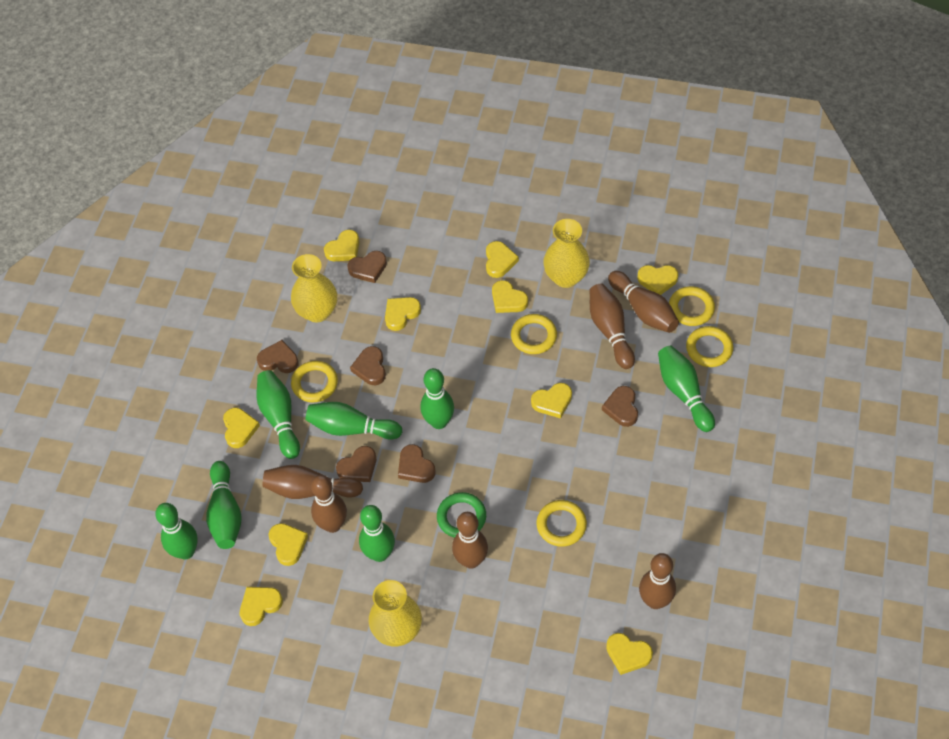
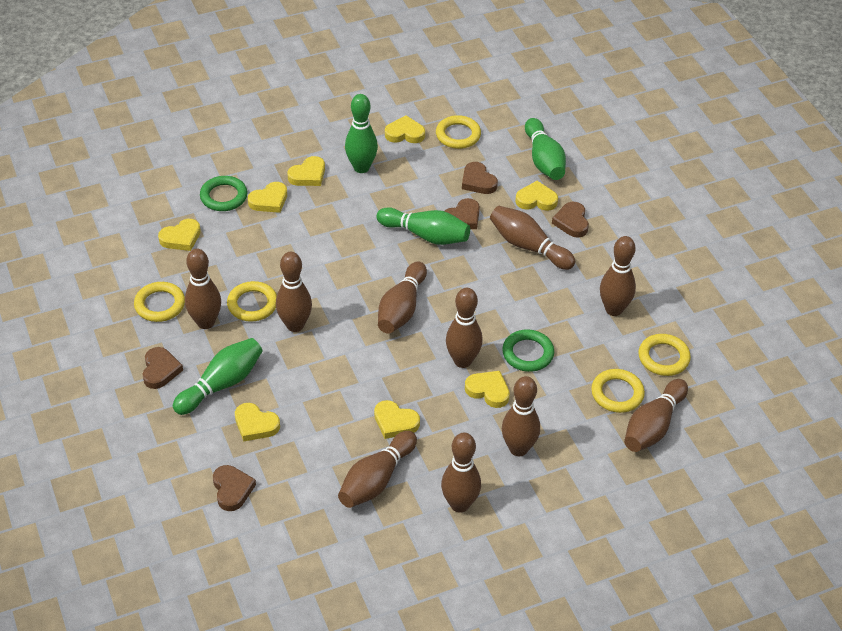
brown bowling pin: [263,465,363,499] [311,475,347,533] [452,512,488,569] [590,284,635,369] [608,271,679,333] [639,553,676,609] = 6 -> [185,249,221,329] [276,252,312,332] [338,431,417,508] [378,261,427,334] [441,432,481,513] [446,288,483,368] [490,206,575,270] [502,376,540,456] [600,236,636,316] [624,379,688,452] = 10
brown heart: [257,340,299,373] [336,446,376,482] [347,251,387,283] [350,346,386,385] [398,444,435,483] [602,386,638,427] = 6 -> [143,347,183,389] [213,465,256,511] [445,198,480,229] [462,162,498,194] [552,202,589,238] = 5
green bowling pin: [155,503,198,560] [206,461,242,549] [257,370,300,459] [306,402,402,440] [359,505,395,562] [420,368,454,429] [658,345,715,432] = 7 -> [173,338,263,415] [345,94,378,173] [377,207,470,245] [525,118,566,180] = 4
green ring: [437,492,486,538] = 1 -> [200,176,247,211] [502,330,554,372] = 2
yellow heart: [223,408,260,448] [240,587,283,626] [268,523,308,566] [324,230,360,261] [385,297,421,331] [486,241,519,278] [492,280,528,313] [531,383,572,418] [606,633,653,675] [637,265,679,295] = 10 -> [158,219,201,251] [235,403,280,442] [248,182,287,213] [287,156,325,186] [374,400,420,439] [385,115,425,143] [465,371,510,408] [515,181,558,211] = 8
yellow vase: [291,254,337,323] [369,580,422,646] [543,219,590,288] = 3 -> none = 0

